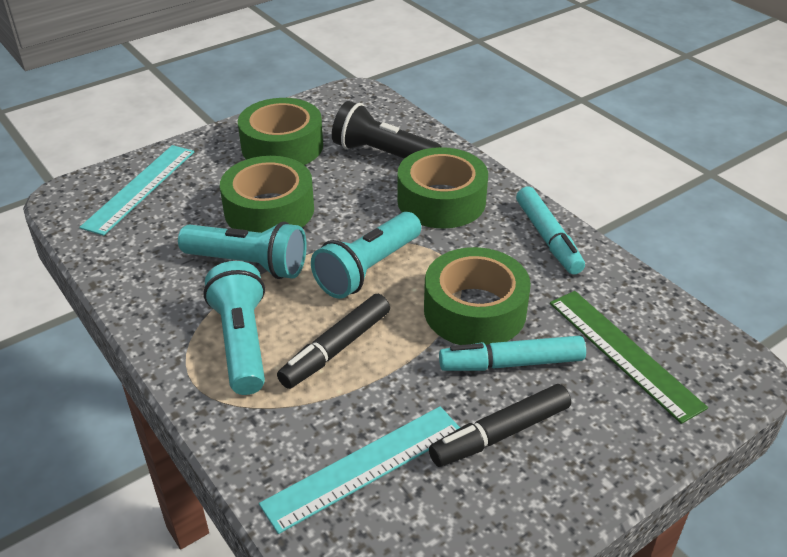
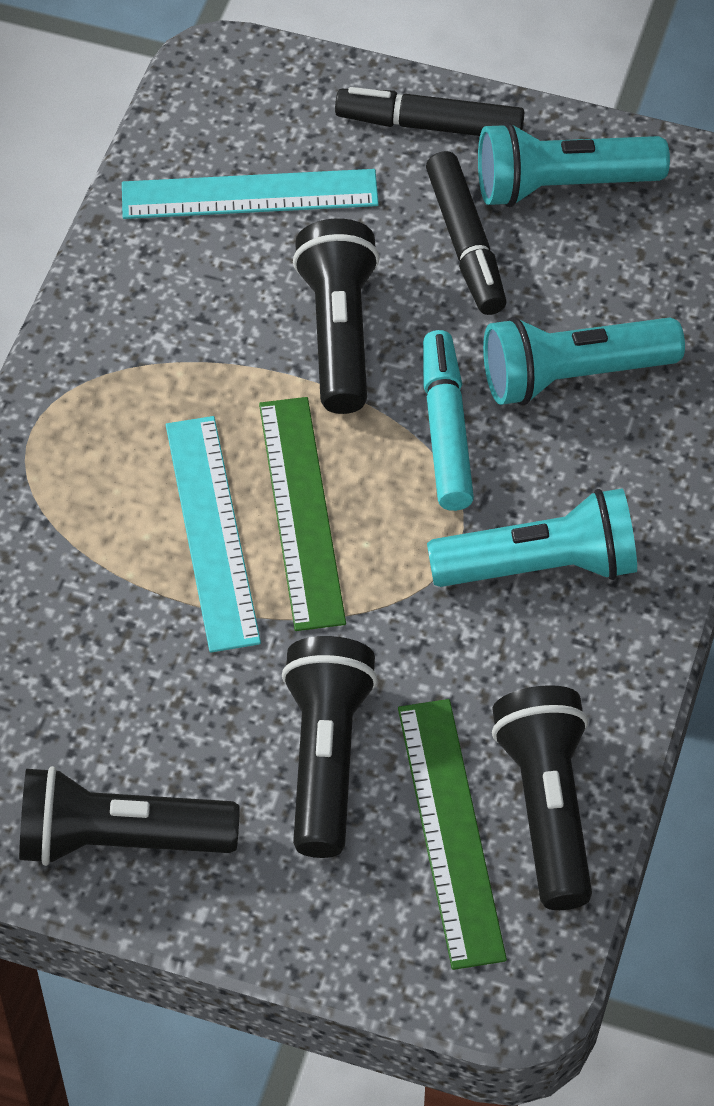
black flashlight: [332,101,442,159] = 1 -> [19,766,240,866] [282,636,378,858] [293,218,380,414] [492,685,592,910] = 4
green ruler: [550,291,708,424] = 1 -> [259,397,346,631] [398,699,507,970] = 2
green tape: [220,156,314,233] [238,98,323,165] [397,147,488,228] [424,247,531,345] = 4 -> none = 0
turquoise marker: [439,336,586,371] [516,187,585,275] = 2 -> [423,330,474,511] = 1

